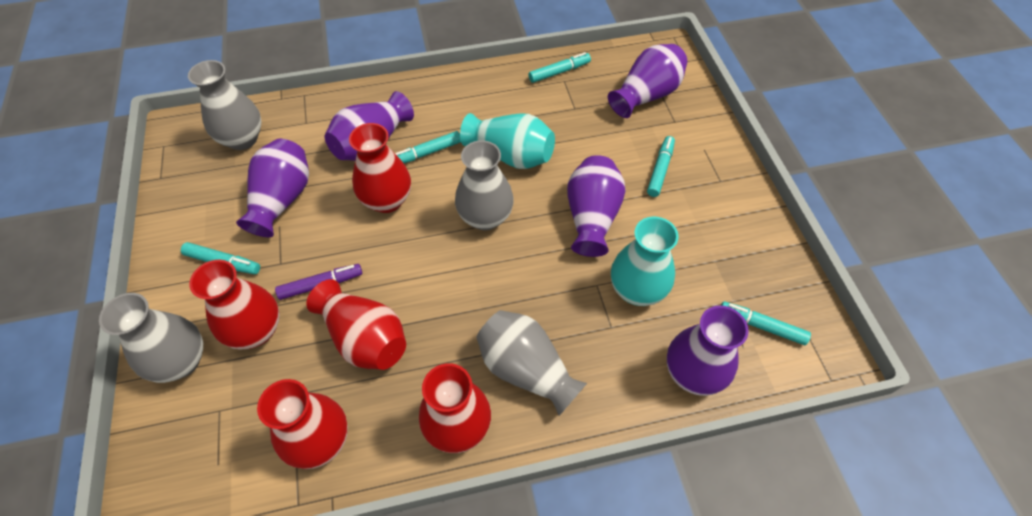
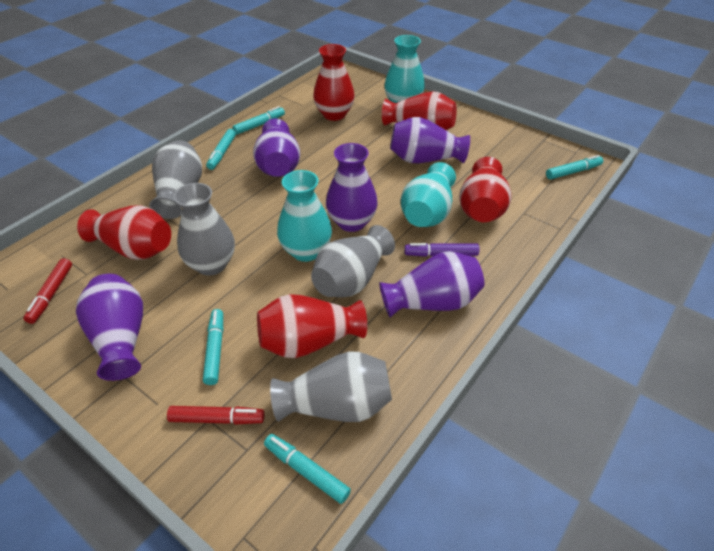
red marker: none = 0 -> [23,258,72,324] [167,406,265,425] = 2
turquoise vase: [460,113,555,169] [611,217,679,306] = 2 -> [277,170,332,262] [384,35,425,103] [400,162,456,227] = 3

